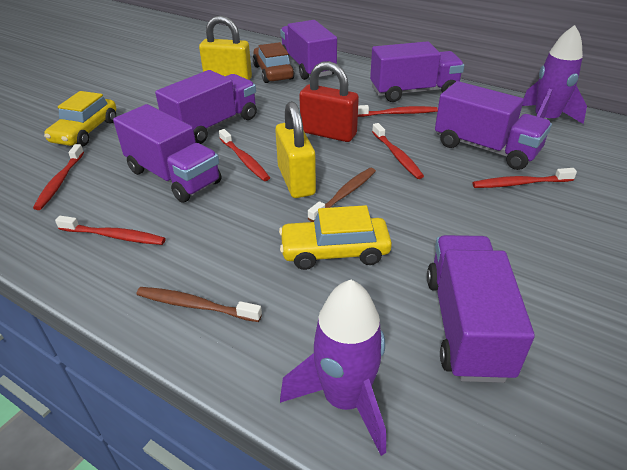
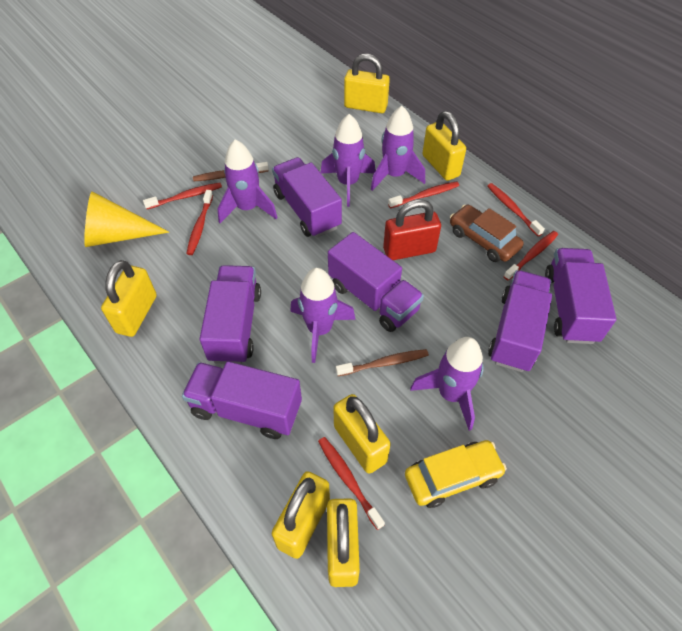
purple rocket: [280,280,386,456] [522,25,587,124] = 2 -> [217,139,278,223] [290,268,356,363] [321,114,375,207] [371,106,425,191] [410,337,484,431] = 5
yellow car: [44,91,116,146] [279,205,392,270] = 2 -> [405,440,507,508] = 1
yellow cone: none = 0 -> [84,191,169,247] = 1
yellow padlock: [199,15,252,80] [275,101,316,198] = 2 -> [101,260,157,337] [272,471,330,559] [327,498,360,587] [333,394,391,474] [344,54,390,113] [422,111,466,181] = 6

